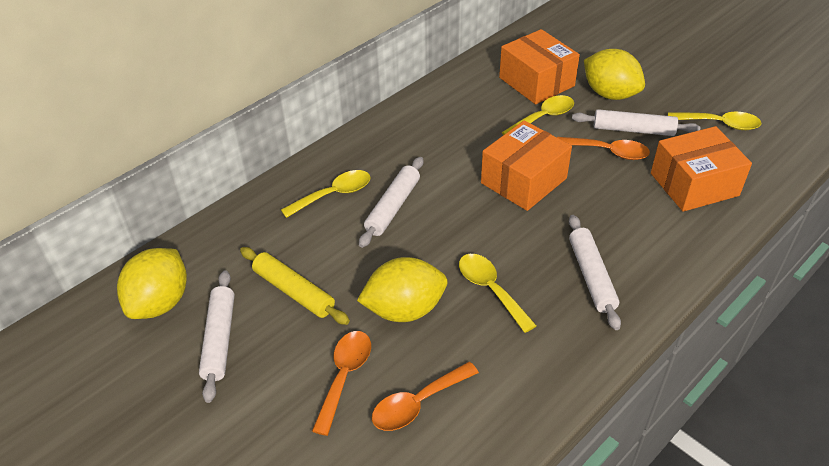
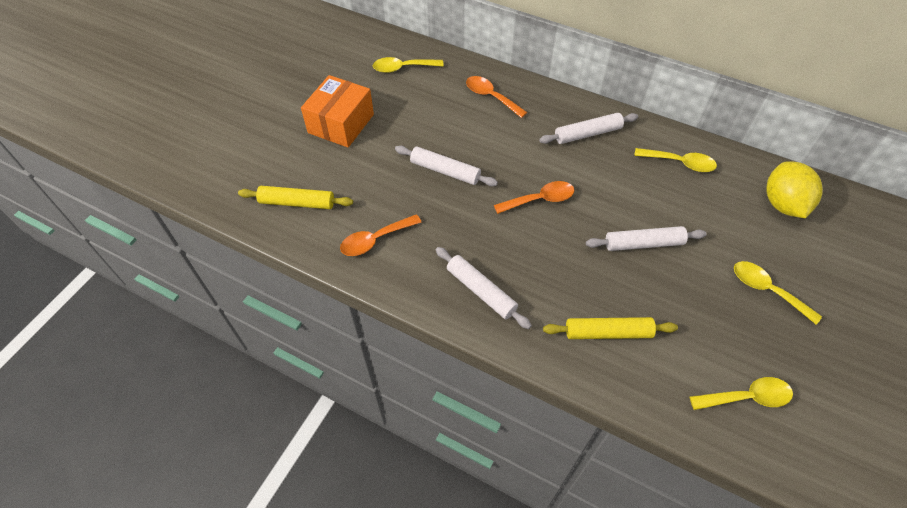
orange box: [481,120,572,211] [499,29,580,104] [651,126,752,212] = 3 -> [301,75,374,148] = 1
yellow lemon: [117,248,187,319] [357,257,447,322] [584,49,645,100] = 3 -> [766,161,823,218] = 1
yellow rolling pin: [240,247,350,325] = 1 -> [238,186,353,209] [543,317,678,339] = 2

